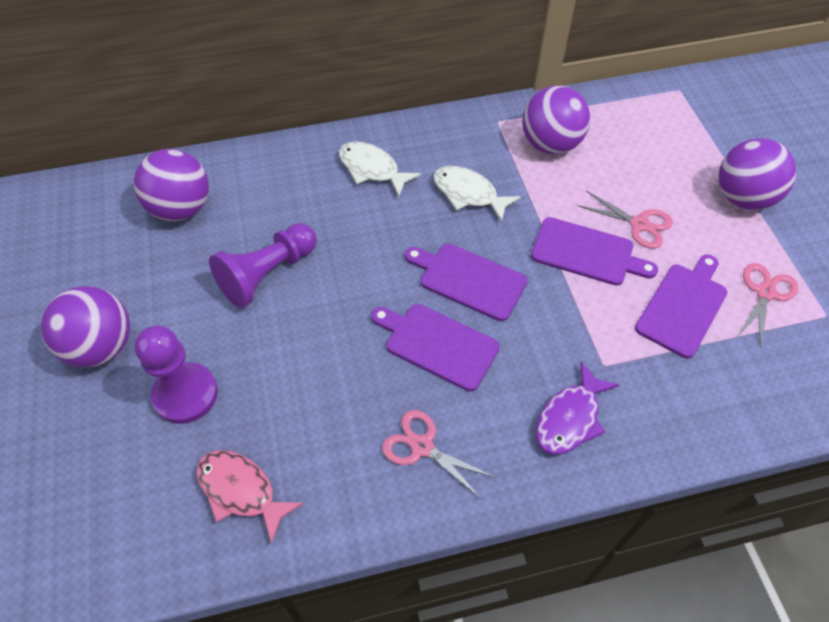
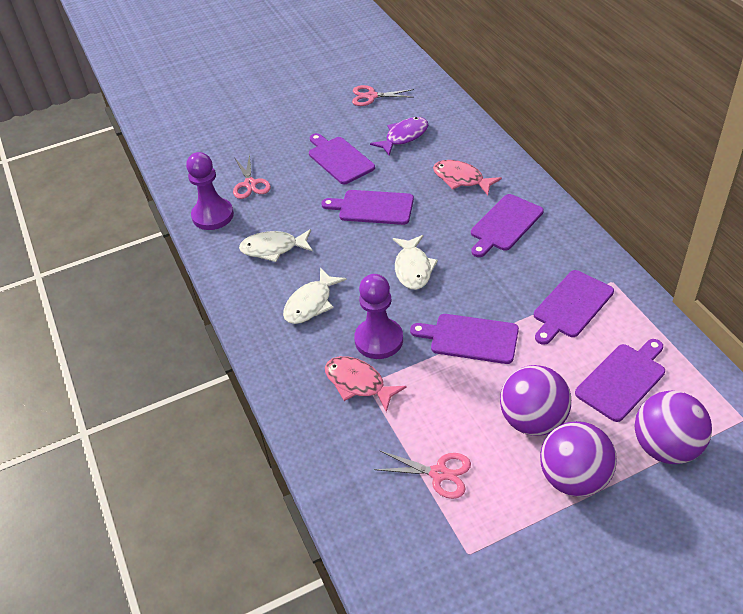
pink fish: [196,450,304,544] = 1 -> [325,356,407,412] [433,160,502,195] = 2
purple ball: [41,286,130,368] [134,149,209,221] [523,85,590,155] [719,138,796,210] = 4 -> [500,365,571,436] [540,421,617,497] [635,391,712,464] = 3
purple cutting board: [371,304,500,391] [405,244,528,321] [531,217,658,286] [635,255,727,359] = 4 -> [309,133,375,184] [321,190,414,225] [410,314,519,364] [471,194,544,257] [534,270,614,345] [575,339,665,422] = 6
white fish: [339,141,421,197] [433,166,521,222] = 2 -> [239,229,313,262] [283,268,347,324] [393,235,438,290] = 3

